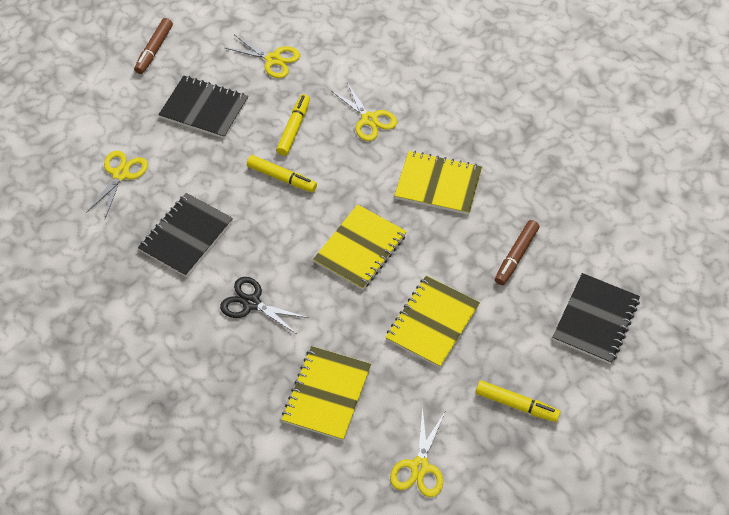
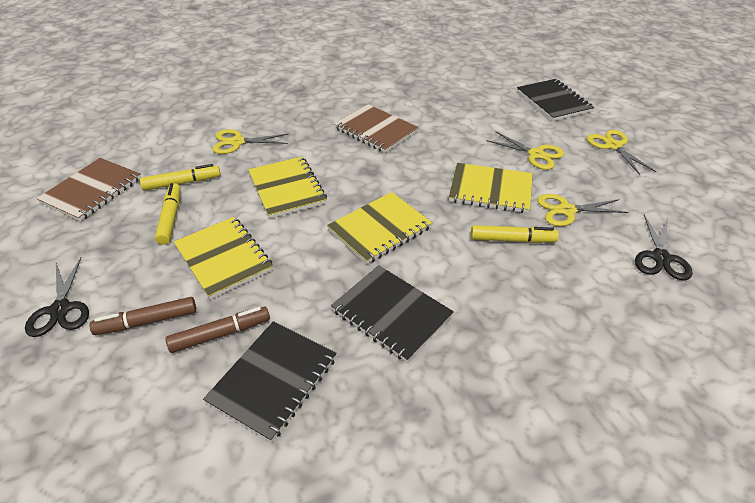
black scissors: [220,277,309,335] = 1 -> [25,257,89,337] [635,215,693,281] = 2
brown notebook: none = 0 -> [36,158,141,221] [334,104,419,153] = 2

